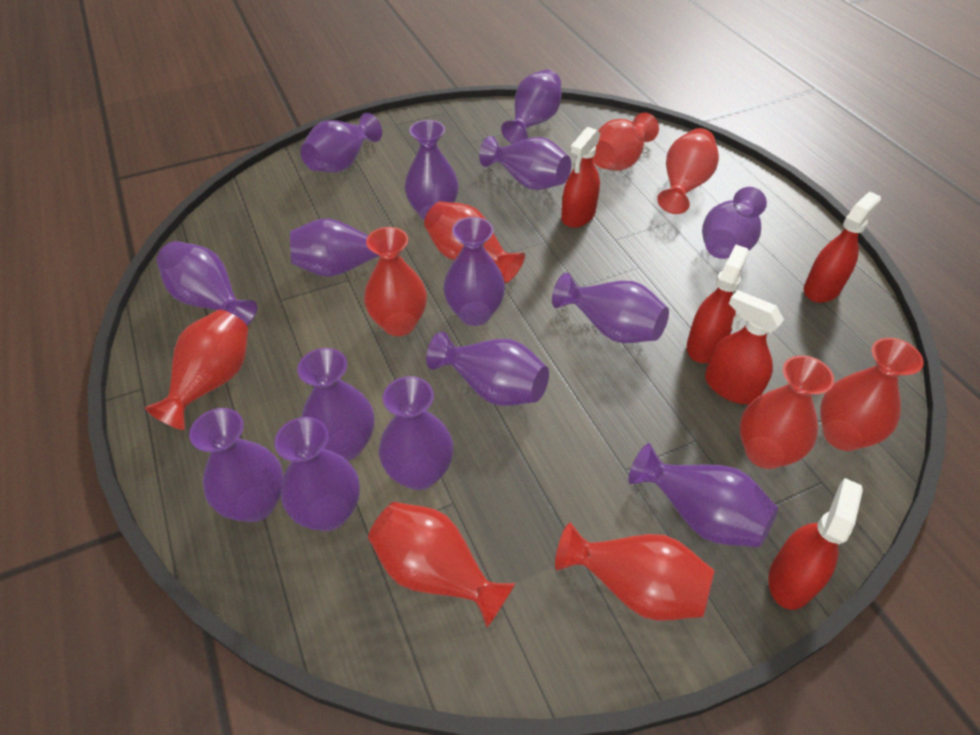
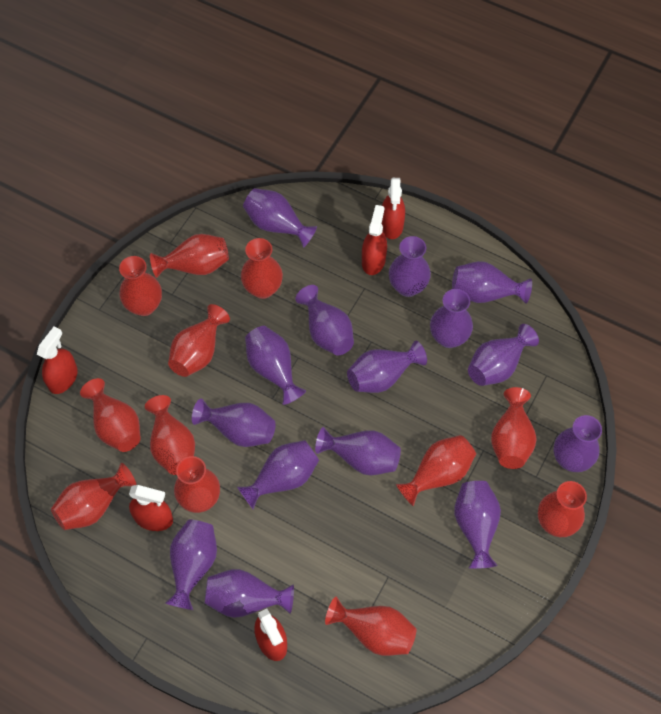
red vase: [145,310,248,430] [364,227,427,336] [368,502,516,628] [424,201,525,283] [555,523,715,621] [592,112,659,171] [657,128,719,214] [740,355,834,469] [820,338,924,451] = 9 -> [51,463,137,530] [80,378,141,452] [119,256,162,316] [145,395,195,475] [150,234,229,278] [168,304,230,377] [174,456,220,513] [241,238,283,299] [325,597,417,656] [396,435,476,507] [491,387,537,469] [538,481,587,537] = 12

